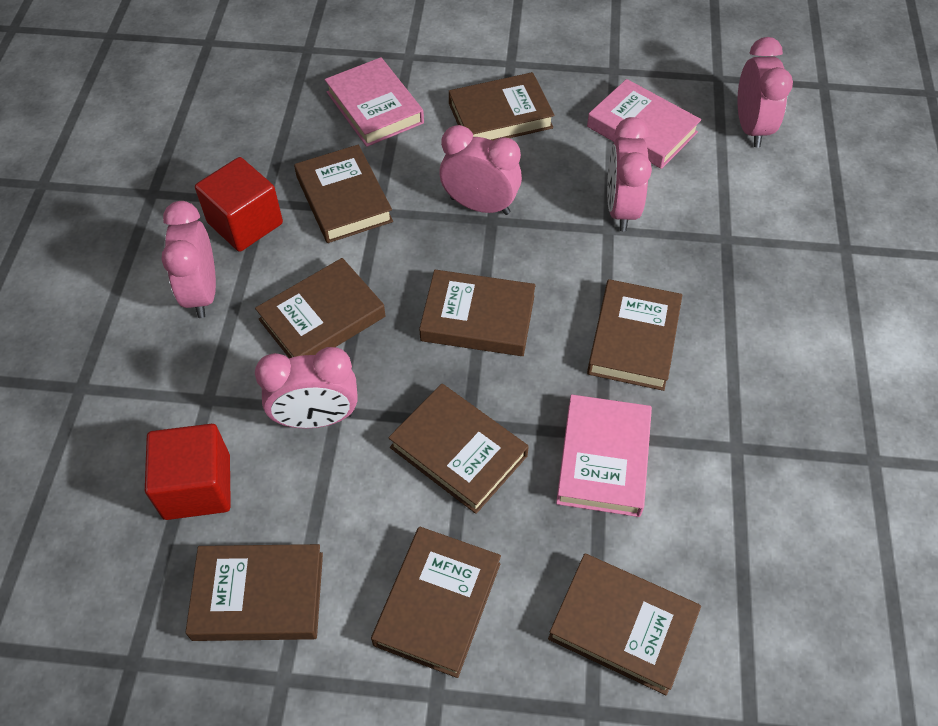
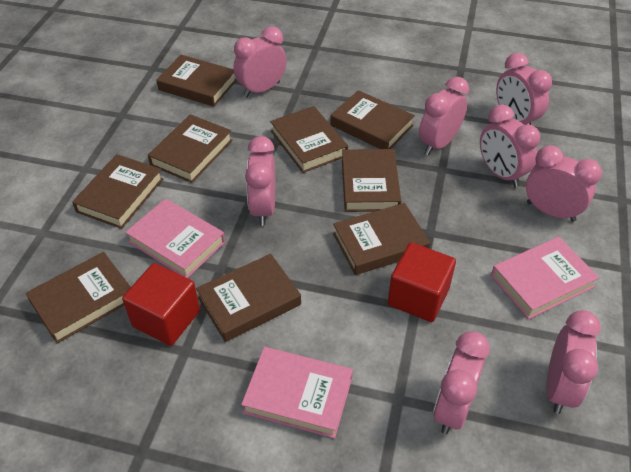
pink clock: [161,201,216,318] [255,347,358,429] [439,125,522,215] [607,117,652,231] [738,37,793,147] = 5 -> [234,26,287,97] [245,136,275,226] [419,77,469,155] [433,331,490,434] [480,105,540,187] [496,53,552,125] [526,145,602,222] [546,310,601,414] = 8

